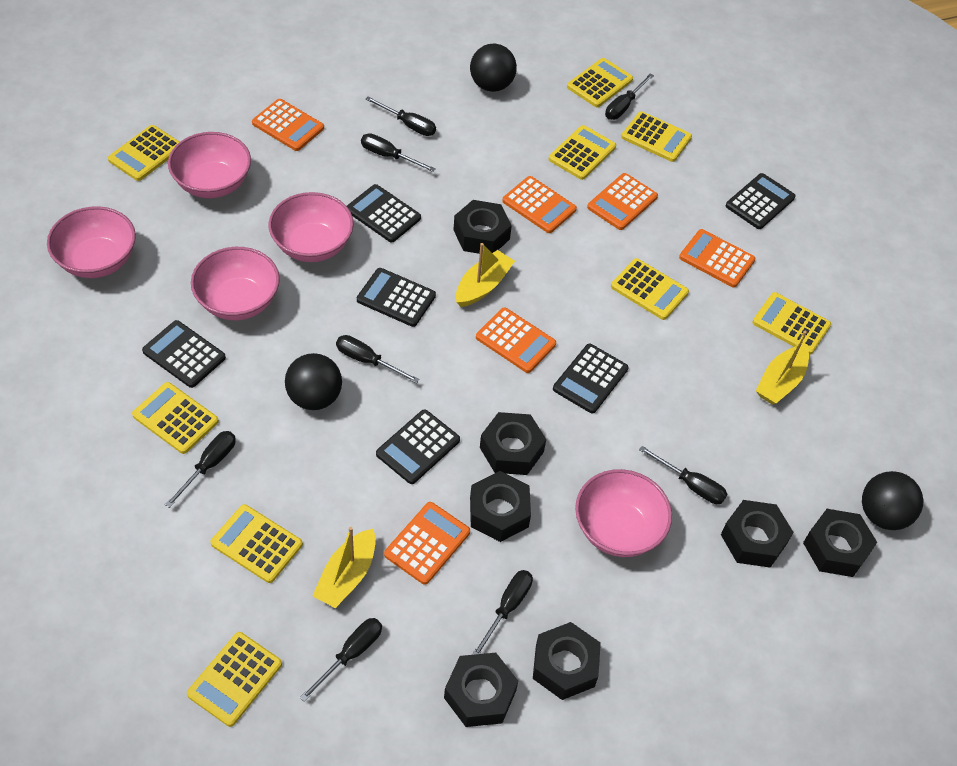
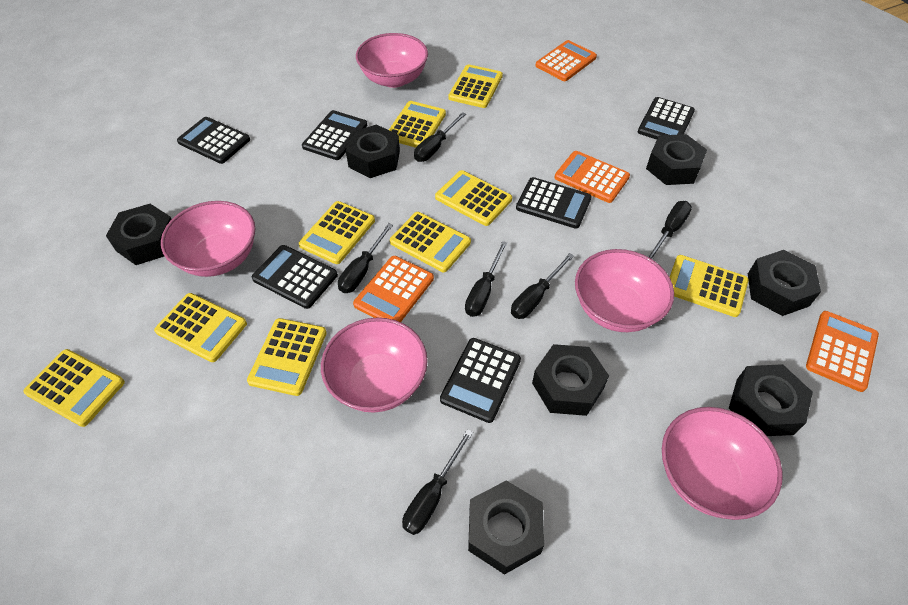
black ball: [285,353,342,410] [470,44,517,92] [862,471,923,530] = 3 -> none = 0
black screwdriver: [165,431,236,508] [300,618,382,702] [336,335,419,383] [361,133,436,172] [366,96,436,136] [472,570,533,655] [605,73,654,120] [639,446,727,504] = 8 -> [338,223,393,293] [402,429,473,535] [414,112,466,162] [465,241,508,317] [511,253,574,319] [647,201,692,260] = 6
orange calculator: [252,99,324,151] [384,502,470,585] [476,307,556,373] [502,176,577,233] [587,173,658,230] [679,229,756,287] = 6 -> [353,256,434,322] [536,40,597,81] [555,151,630,203] [806,311,879,392] = 4
yellow boat: [312,527,376,608] [456,243,515,307] [756,331,809,405] = 3 -> none = 0

